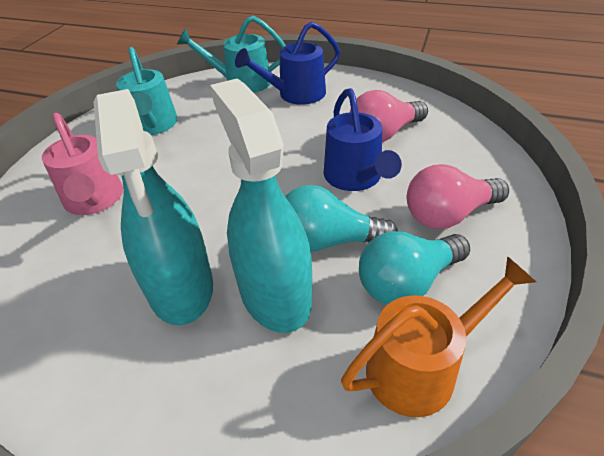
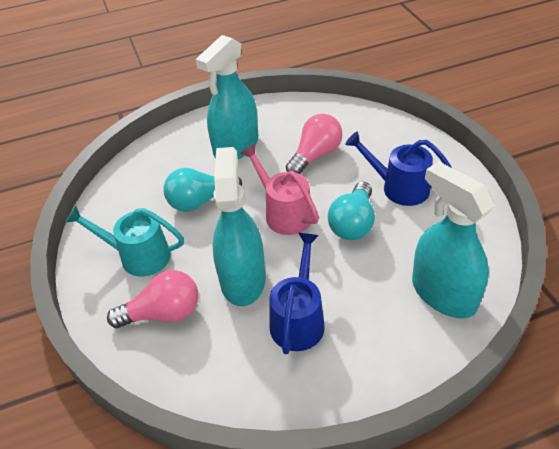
orange watering can: [341,256,536,417] = 1 -> none = 0
turquoise spray bottle: [94,89,213,325] [210,78,312,333] = 2 -> [195,35,259,159] [212,147,266,306] [412,161,495,318] = 3
turquoise watering can: [116,47,178,135] [177,16,286,93] = 2 -> [65,206,184,277] = 1

